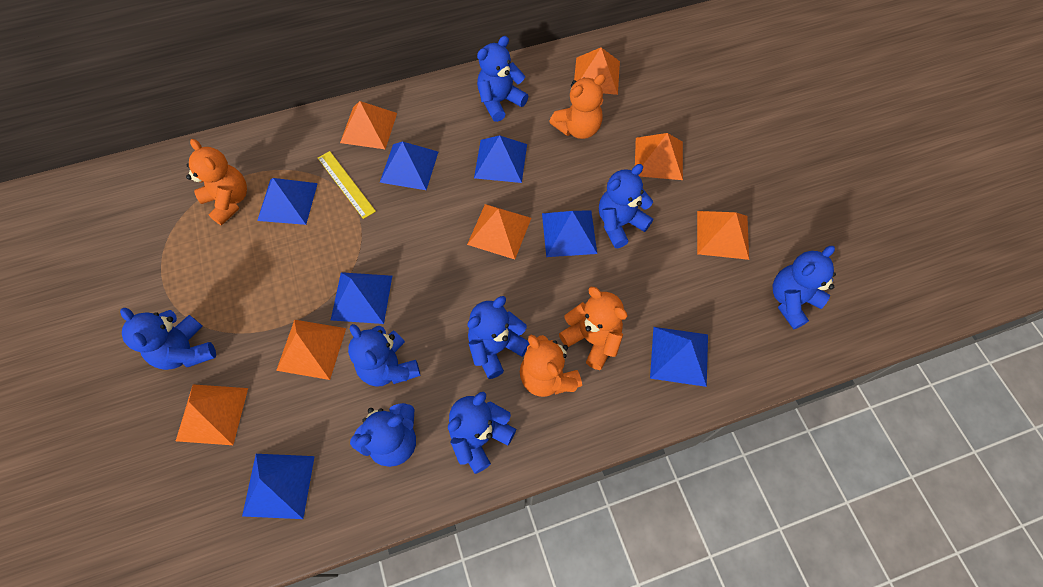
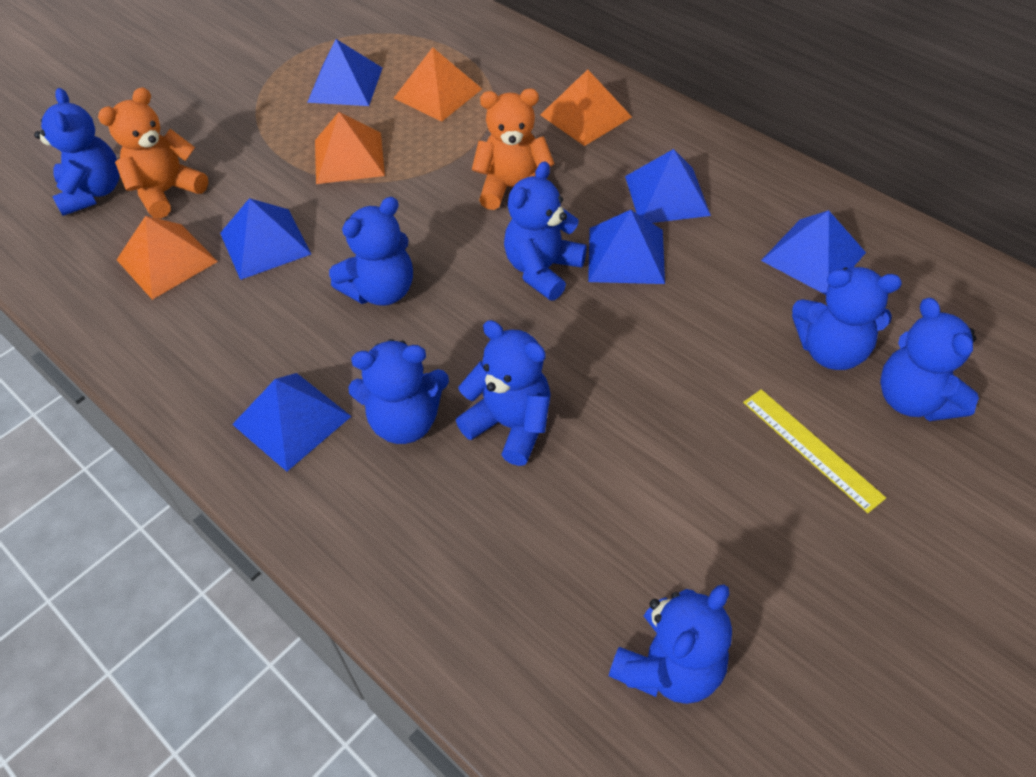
blue pyramid: [242,454,315,519] [257,178,318,225] [331,272,392,324] [380,141,438,190] [474,135,527,183] [542,210,597,257] [650,327,708,387] = 7 -> [220,198,311,280] [232,373,352,471] [307,39,382,106] [588,210,665,284] [625,149,711,223] [761,210,866,295] = 6
orange pyramid: [176,384,248,445] [276,320,346,380] [340,101,397,149] [467,204,531,259] [574,48,620,95] [635,133,683,180] [697,211,749,260] = 7 -> [117,216,218,300] [315,112,385,184] [394,47,482,122] [540,69,632,146] = 4
orange teddy bear: [186,139,247,225] [520,335,582,397] [549,74,606,139] [559,287,627,370] = 4 -> [98,87,208,219] [472,89,555,210] = 2

